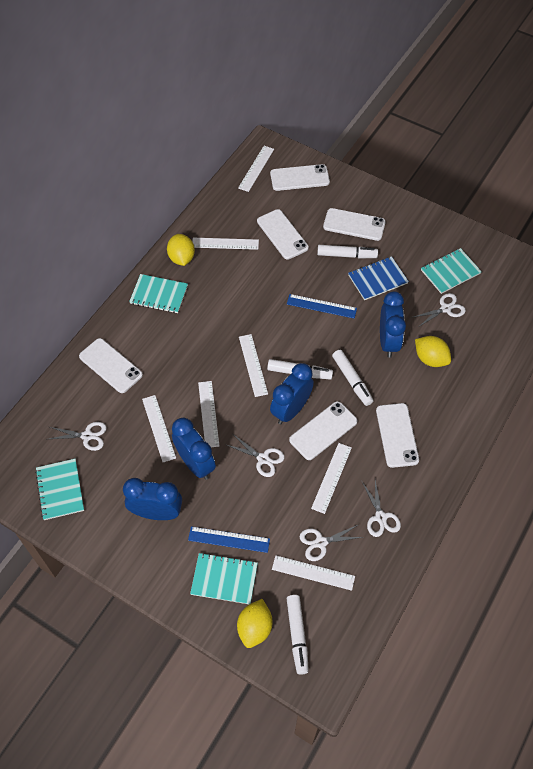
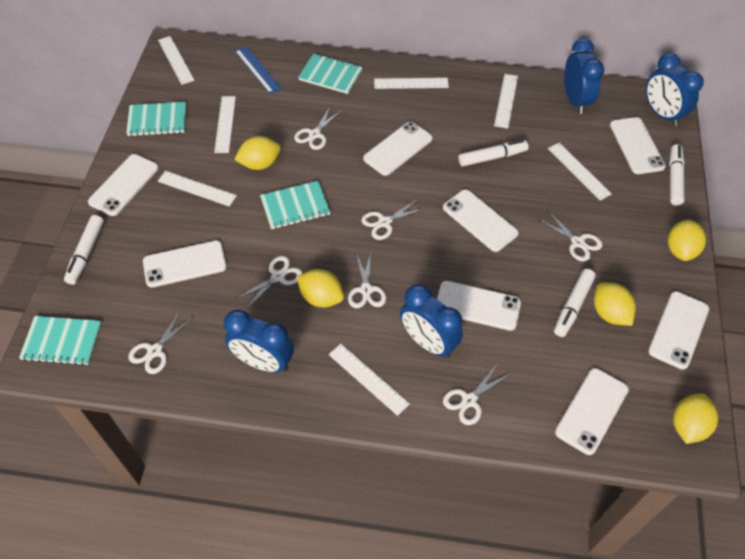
blue notebook: [348,256,409,300] = 1 -> none = 0
blue ruler: [188,526,270,553] [287,294,357,319] = 2 -> [235,46,282,94] = 1
white phone: [79,338,143,393] [257,209,309,260] [270,164,330,191] [289,401,358,460] [323,208,386,241] [376,403,419,468] = 6 -> [88,154,159,216] [143,240,227,288] [363,121,433,176] [437,281,521,331] [443,189,519,252] [555,368,629,455] [610,117,666,174] [648,291,709,370] = 8
white scissors: [49,422,107,451] [227,434,285,477] [300,525,363,561] [362,480,401,537] [411,293,466,326] = 5 -> [128,310,192,374] [236,256,303,309] [294,105,342,150] [348,252,386,308] [361,199,426,240] [443,363,511,425] [538,211,603,262] = 7
yellow lemon: [167,234,195,266] [237,599,272,648] [415,336,451,367] = 3 -> [234,136,281,170] [297,269,344,307] [594,282,636,326] [668,220,706,261] [673,394,718,444] = 5

